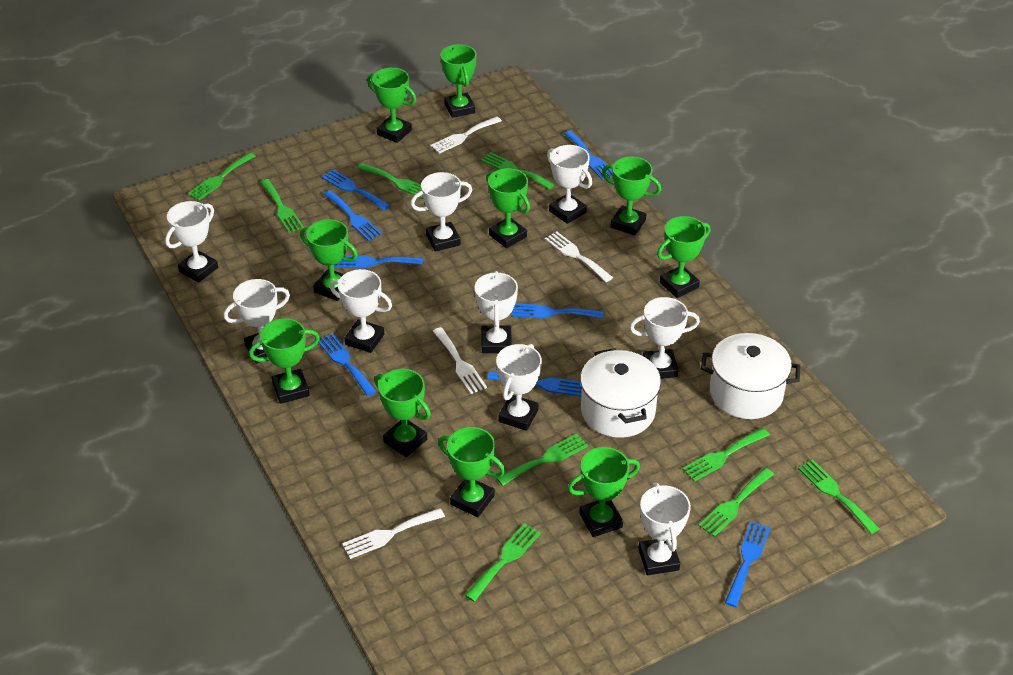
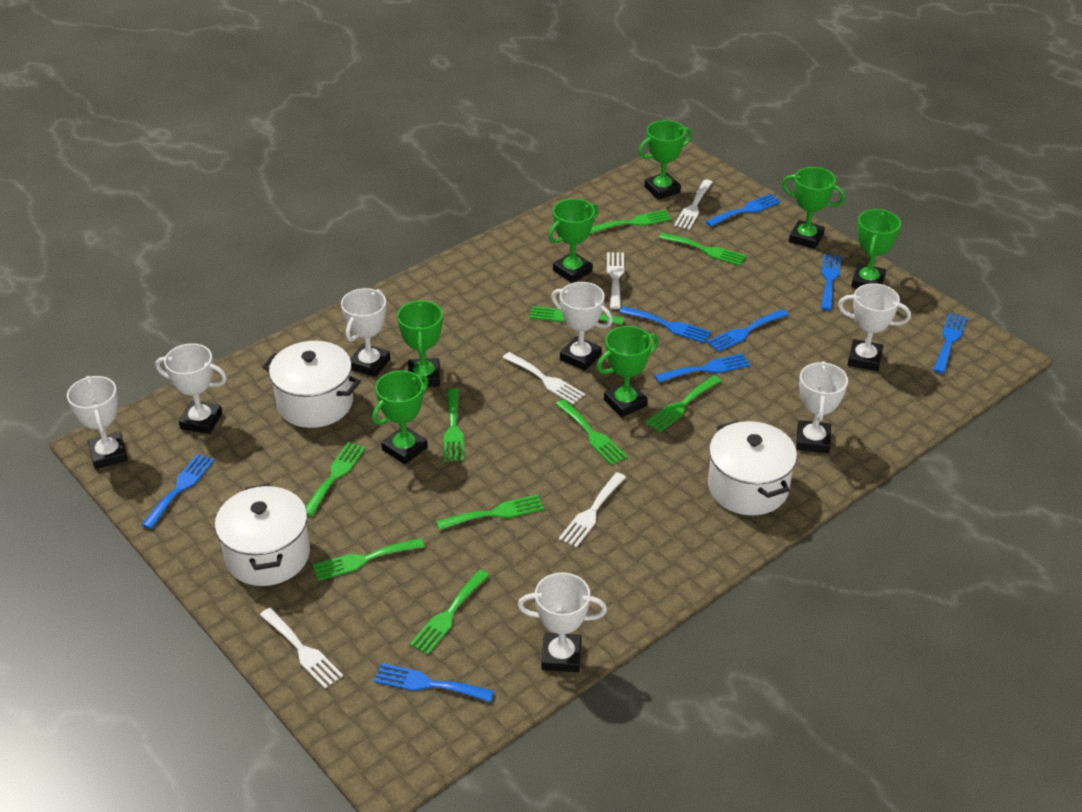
green fork: [188,152,256,200] [260,179,304,233] [358,163,423,199] [465,523,541,602] [481,152,555,189] [497,434,588,486] [682,428,770,482] [699,468,774,537] [798,460,880,534] = 9 -> [306,442,366,516] [313,538,424,581] [410,569,489,655] [436,494,544,530] [444,388,464,461] [529,306,624,325] [556,399,627,465] [590,210,672,234] [645,375,721,433] [659,233,746,266] = 10
green trophy: [249,318,320,404] [300,219,358,301] [367,68,416,143] [375,369,431,457] [438,427,505,517] [440,44,477,118] [486,168,530,248] [568,447,640,537] [602,156,661,236] [657,216,711,298] = 10 -> [372,370,428,464] [397,300,443,387] [548,199,598,283] [597,326,659,417] [638,120,692,200] [782,167,845,249] [851,209,901,288] = 7
white fork: [342,508,445,559] [430,116,502,154] [433,327,487,394] [545,232,613,282] = 4 -> [260,608,343,688] [503,352,585,405] [558,472,626,548] [607,252,624,309] [674,179,713,230] = 5
white pot: [580,348,661,438] [701,333,800,419] = 2 -> [215,484,310,586] [262,341,361,428] [708,420,797,516] = 3
white trophy: [165,201,218,283] [224,279,290,363] [330,269,392,353] [411,172,472,252] [474,271,518,353] [496,344,542,431] [547,145,592,224] [629,297,700,379] [638,483,691,575] = 9 -> [67,376,128,469] [155,343,227,434] [341,288,390,377] [518,573,607,672] [551,282,613,371] [796,361,848,453] [838,283,911,371] = 7

